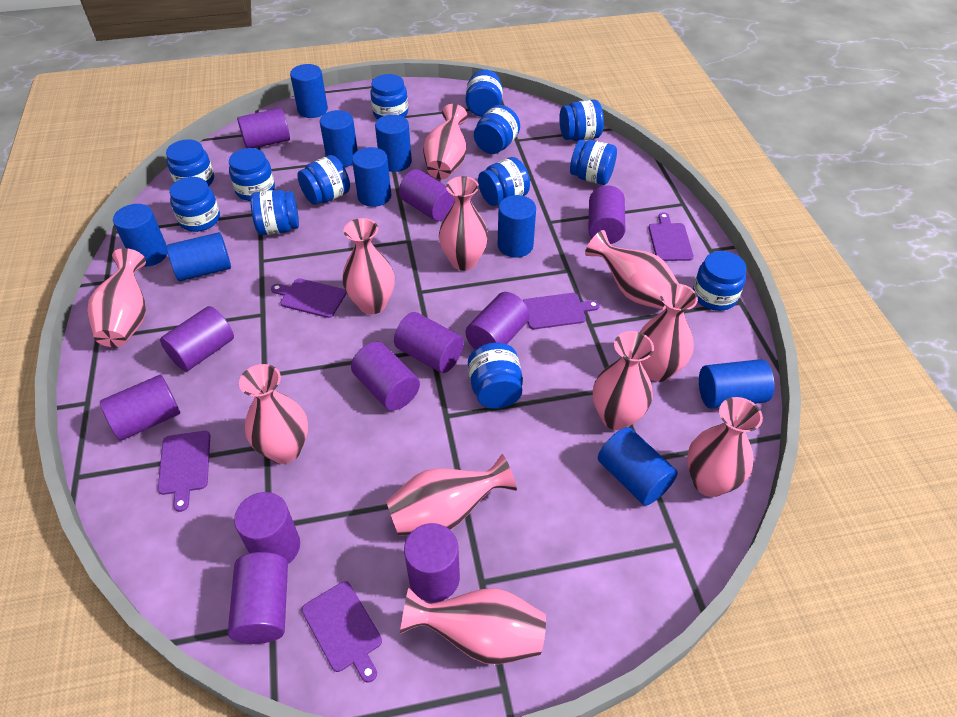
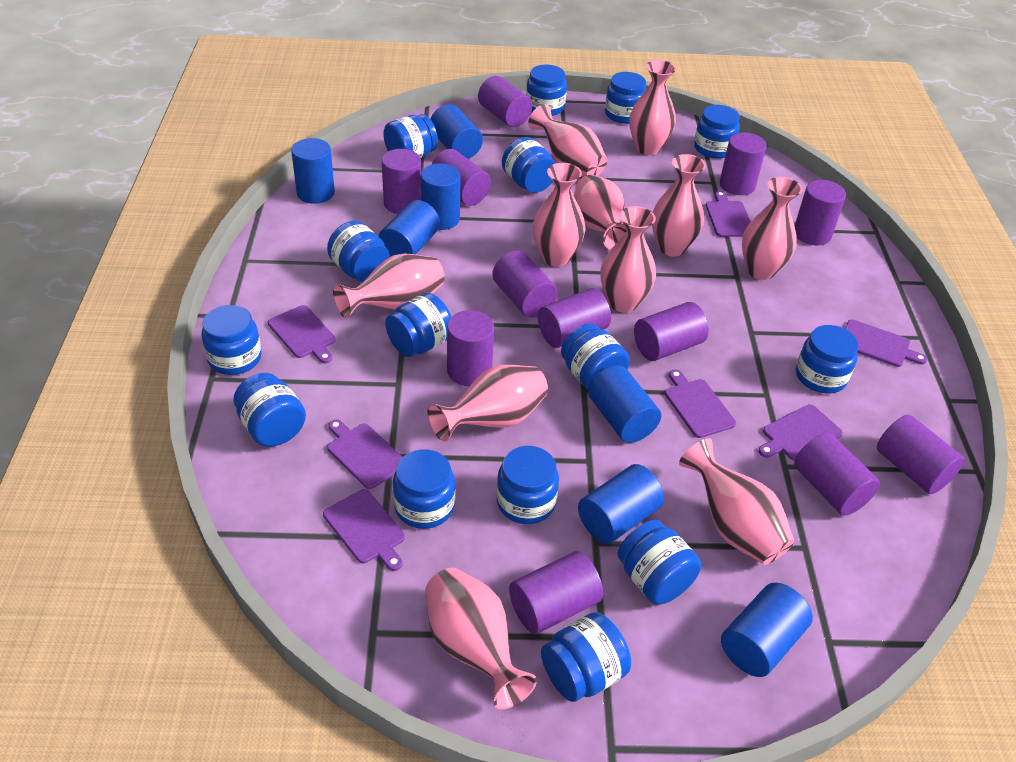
blue cylinder: [113,204,168,267] [167,232,231,281] [290,64,328,118] [320,110,358,167] [352,147,391,207] [375,114,412,172] [498,195,536,258] [598,427,678,506] [699,359,775,409] = 9 -> [291,138,335,204] [379,200,440,257] [421,163,461,230] [431,105,483,159] [578,464,664,544] [588,365,661,443] [721,583,813,677] = 7
blue jar: [166,139,214,186] [169,177,220,232] [229,148,275,201] [250,190,299,235] [297,155,350,205] [370,74,408,119] [466,69,502,117] [468,342,523,409] [474,105,520,154] [478,157,530,206] [559,99,604,141] [570,140,617,185] [693,251,746,311] = 13 -> [201,305,262,375] [233,373,306,447] [327,221,390,282] [383,114,438,158] [385,293,451,357] [393,449,455,529] [496,446,559,524] [502,137,555,193] [526,65,567,116] [541,612,631,702] [561,323,630,390] [605,72,646,124] [618,520,701,604] [694,105,740,159] [796,325,859,394] = 15
purple cutting board: [158,431,210,512] [271,278,346,318] [302,581,382,682] [523,293,600,329] [648,212,694,261] = 5 -> [268,305,336,363] [323,489,405,571] [327,419,402,489] [665,369,736,438] [706,191,751,237] [758,404,843,461] [845,320,927,367] = 7
purple cylinder: [100,375,180,440] [160,306,234,372] [228,552,288,644] [234,492,300,564] [237,108,290,148] [351,342,420,411] [394,312,464,373] [399,169,455,221] [404,523,460,602] [465,292,530,349] [588,185,625,244] = 11 -> [381,149,421,214] [432,149,491,206] [447,310,494,386] [478,76,532,127] [492,250,558,318] [509,551,603,634] [538,288,611,348] [634,302,709,361] [720,132,766,195] [794,433,880,516] [795,180,846,245] [877,414,965,494] = 12

